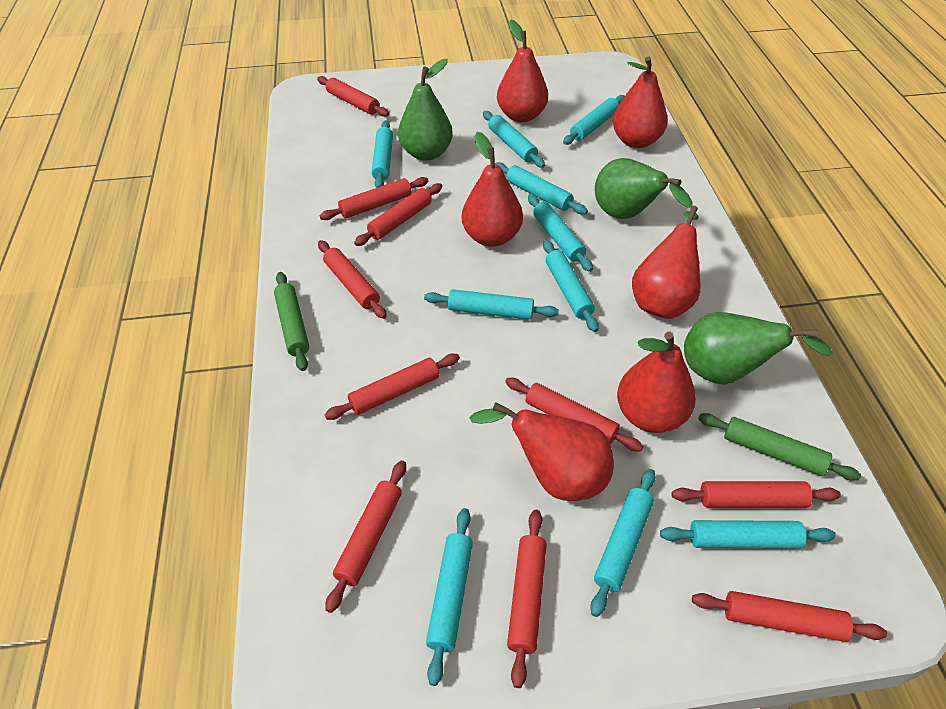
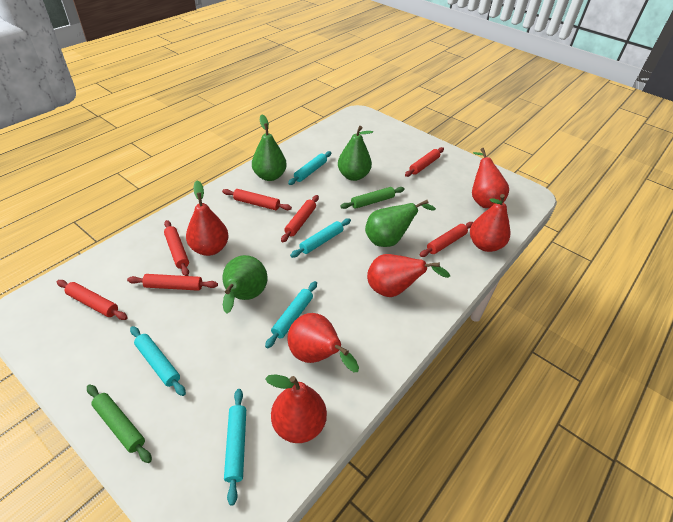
green pear: [398,59,453,161] [595,158,693,219] [684,312,833,384] = 3 -> [223,255,267,313] [252,115,287,181] [338,126,373,181] [365,200,436,247] = 4
red rolling pin: [317,76,389,117] [318,240,387,319] [320,177,428,220] [324,354,460,420] [325,460,406,613] [354,183,442,246] [505,378,643,452] [507,510,547,688] [671,481,841,508] [692,591,887,642] = 10 -> [57,280,128,320] [127,274,218,291] [164,220,189,276] [222,189,292,210] [281,195,319,243] [405,147,444,177] [420,222,473,257] = 7
turquoise rolling pin: [372,120,393,188] [424,289,559,320] [426,508,473,686] [483,111,545,168] [495,162,588,215] [528,194,593,272] [543,240,599,332] [563,95,625,145] [590,469,656,617] [660,520,836,549] = 10 -> [130,326,186,396] [224,389,246,506] [265,281,317,349] [288,151,331,185] [290,218,351,258] = 5

